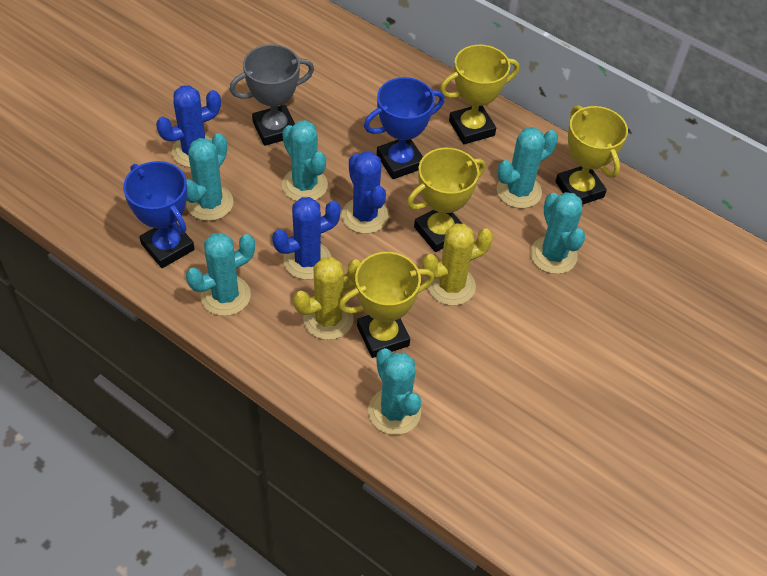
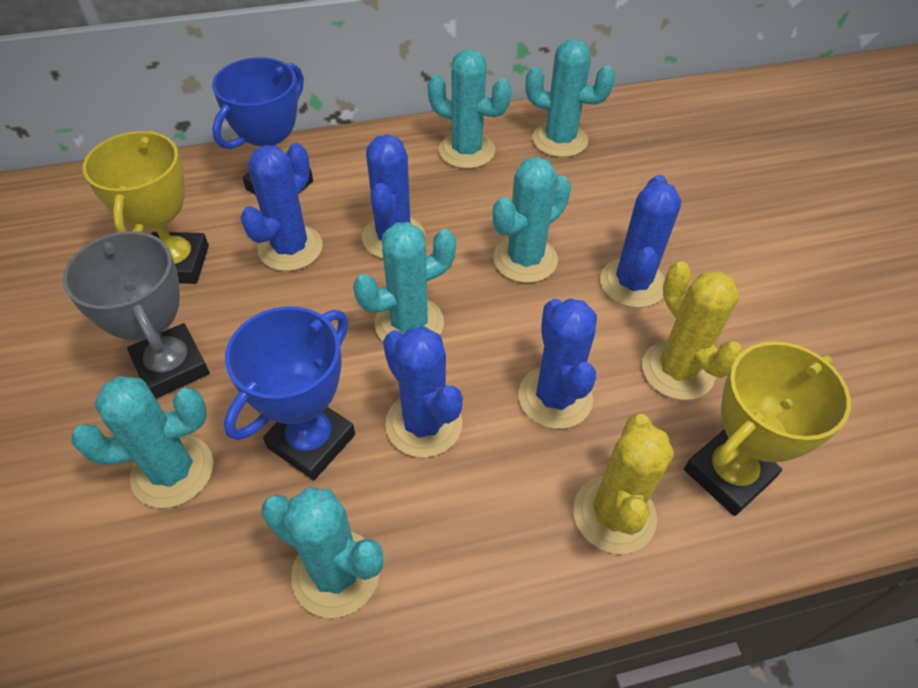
blue cactus: [156,85,221,167] [272,197,341,280] [342,152,388,234] = 3 -> [240,143,323,271] [362,134,425,259] [383,326,463,458] [518,298,597,429] [600,175,681,308] = 5
yellow trophy: [338,252,434,358] [407,148,485,252] [440,45,519,144] [555,105,628,205] = 4 -> [83,130,209,284] [684,341,851,516] = 2

